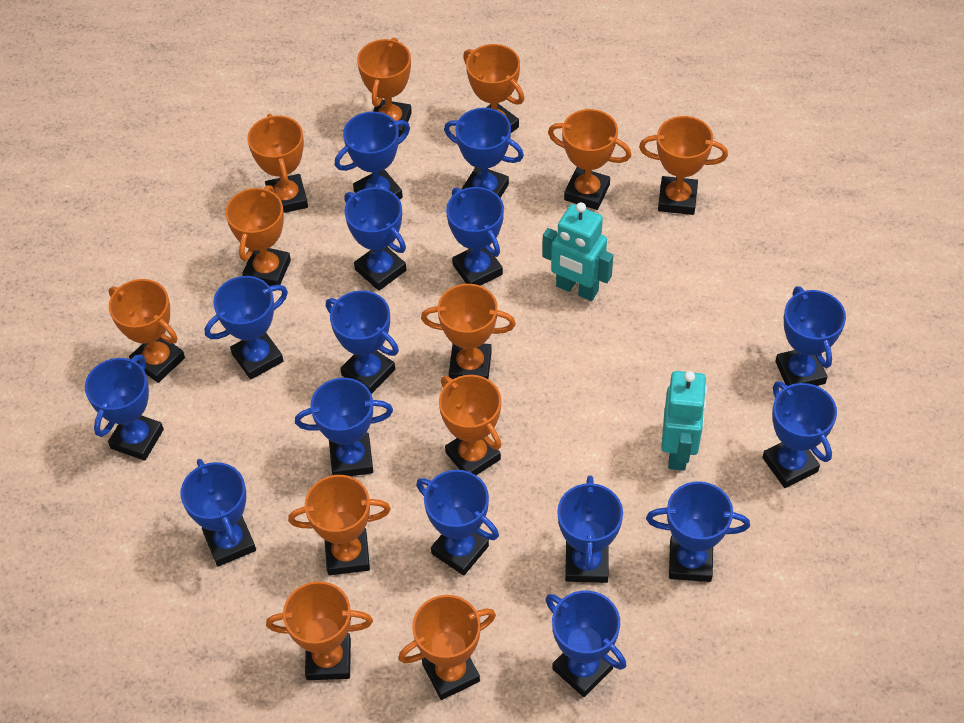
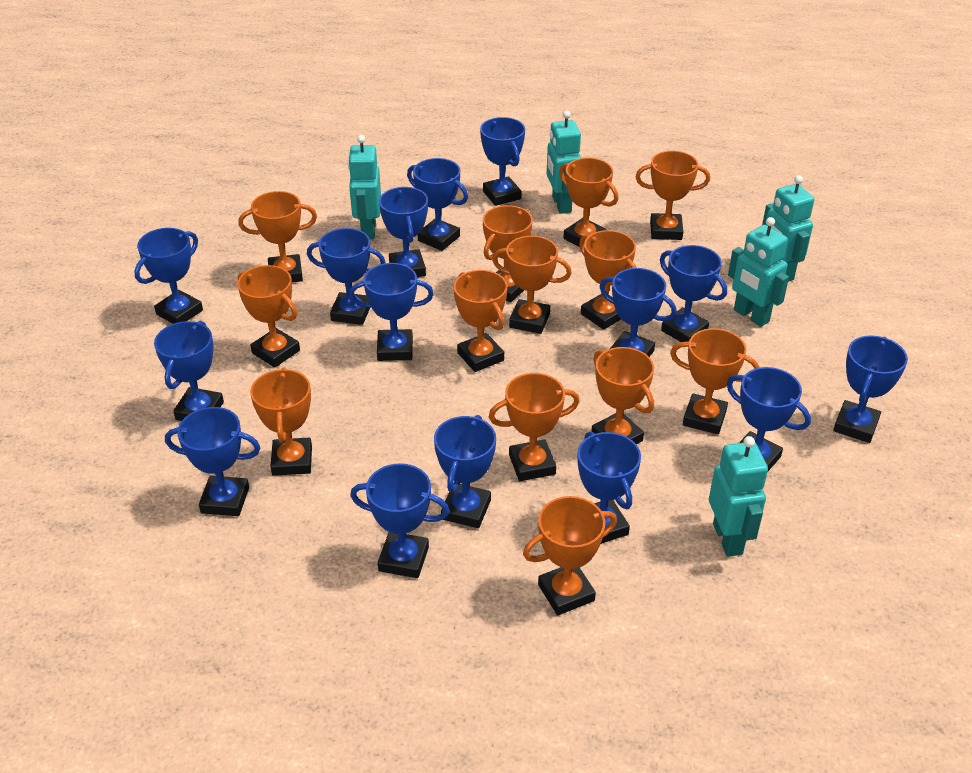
orange trophy: [109,279,185,383] [225,185,291,286] [247,114,308,213] [266,581,373,680] [288,475,391,575] [357,37,412,137] [398,595,496,700] [421,284,516,379] [439,375,501,475] [463,44,524,133] [548,109,631,210] [639,116,728,215] = 12 -> [237,265,300,367] [238,191,317,282] [250,368,312,476] [454,270,507,372] [483,205,533,302] [489,373,580,481] [492,236,572,334] [523,496,617,615] [559,158,618,247] [579,230,637,330] [591,347,654,444] [636,151,710,240] [670,328,760,434] = 13
turquoise robot: [542,202,613,301] [661,371,707,471] = 2 -> [348,135,381,240] [547,110,581,214] [709,436,768,557] [728,217,789,327] [762,175,814,282] = 5

